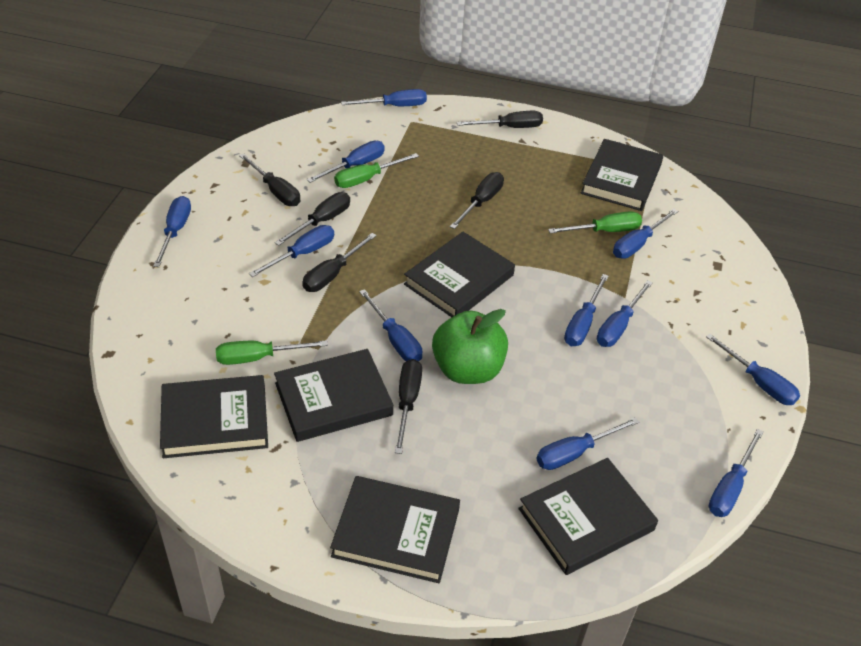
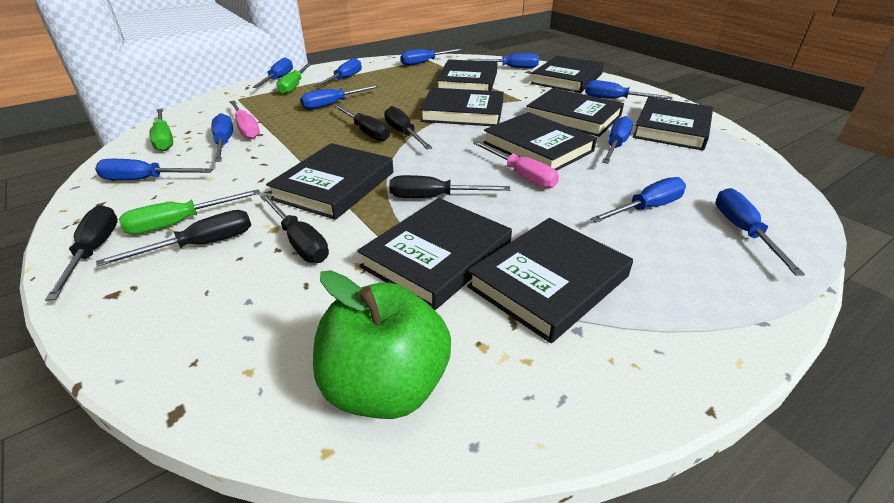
black book: [160,375,268,458] [274,349,393,442] [330,476,460,583] [404,232,515,317] [518,458,658,575] [581,139,663,211] = 6 -> [266,143,393,220] [357,198,512,310] [420,88,504,126] [436,59,497,91] [467,218,633,343] [483,112,597,171] [527,88,624,137] [531,56,604,93] [633,97,713,151] = 9
pink screwdriver: none = 0 -> [229,100,260,139] [473,141,559,189] = 2

